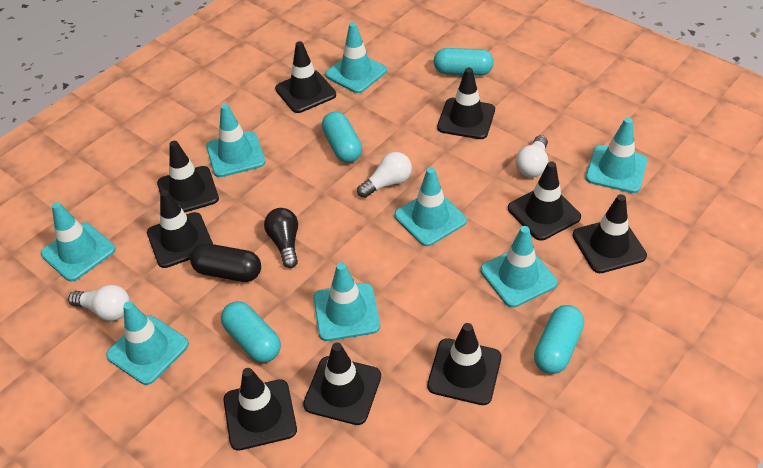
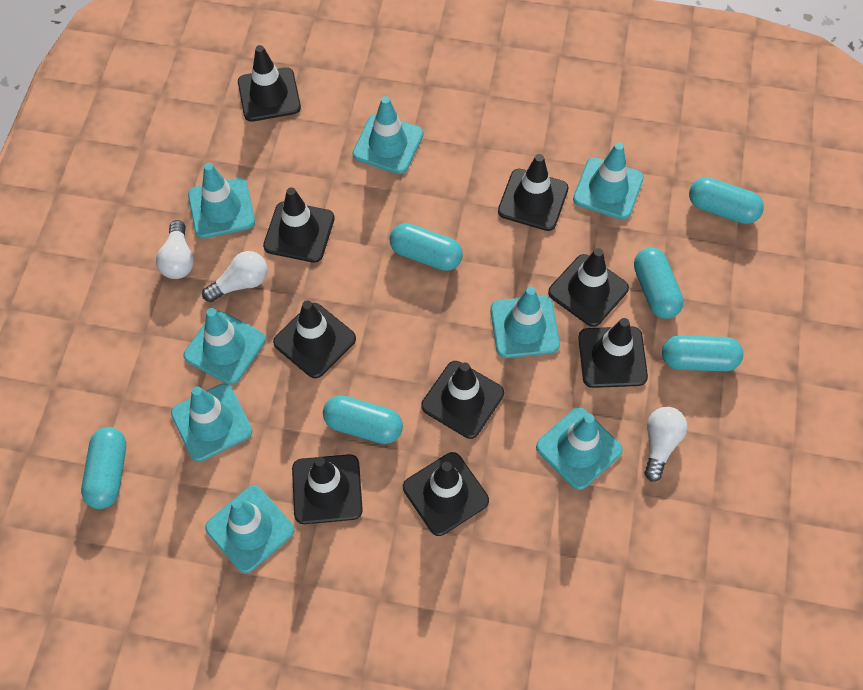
black capsule: [190,244,261,282] = 1 -> none = 0
black light bulb: [264,208,298,268] = 1 -> none = 0
turquoise capsule: [221,301,281,363] [322,111,362,163] [434,48,494,76] [534,305,584,374] = 4 -> [81,427,126,509] [323,395,403,444] [390,223,463,271] [634,248,684,319] [662,335,743,371] [689,177,764,224] = 6

